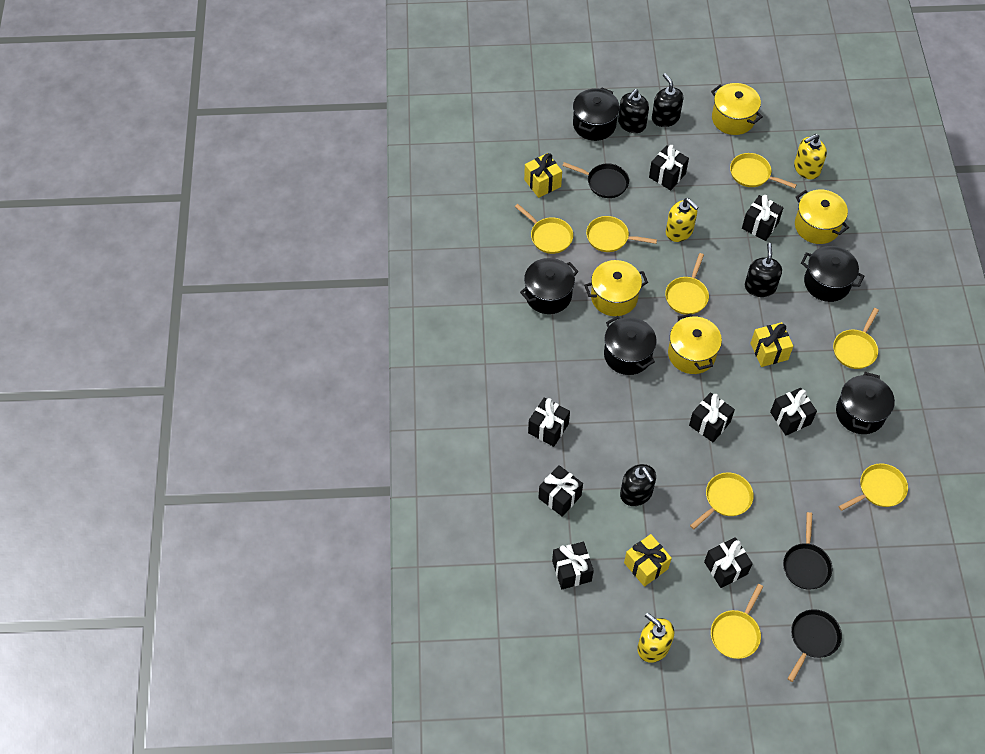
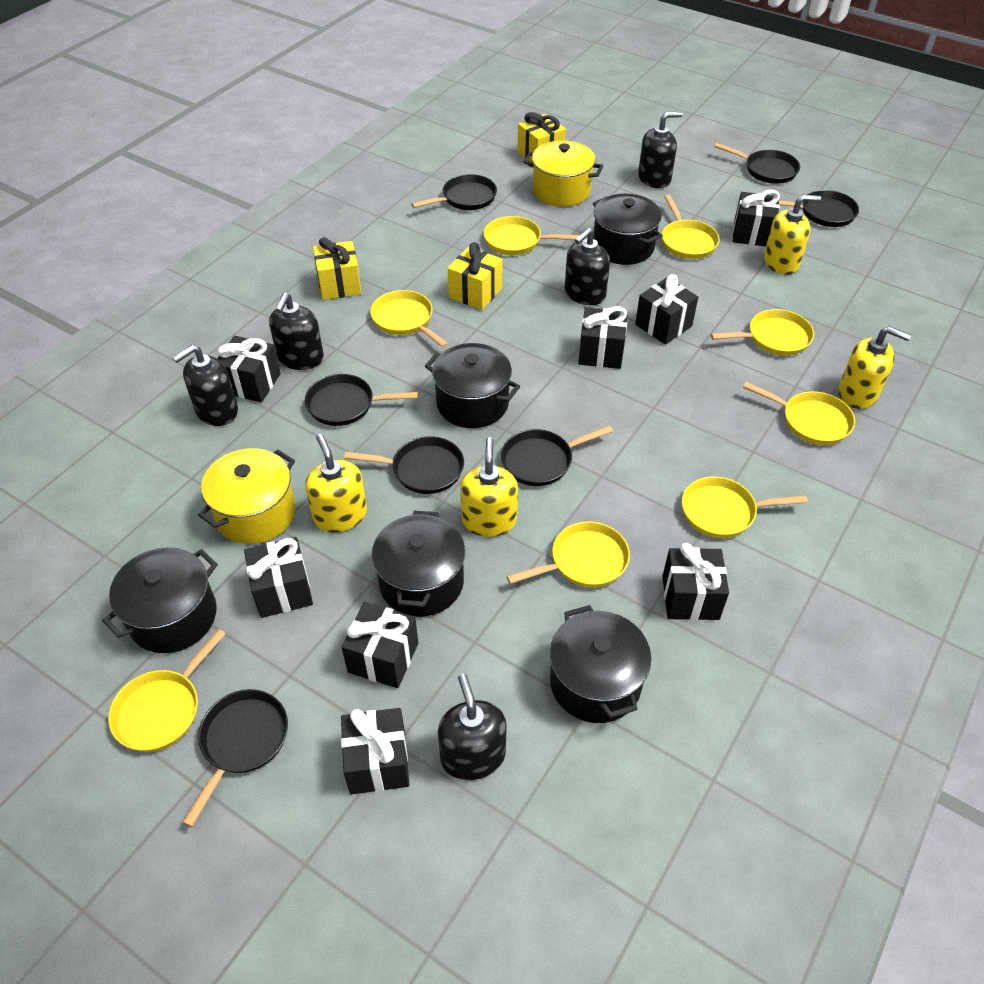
black pan: [562,162,629,198] [783,512,832,590] [787,609,842,682] = 3 -> [183,689,288,827] [305,374,418,426] [344,436,464,494] [412,174,497,210] [501,425,613,486] [714,143,800,184] [779,190,859,227] = 7
black soap dispenser: [618,89,649,133] [620,464,656,506] [652,73,683,127] [745,243,782,297] = 4 -> [172,345,238,426] [269,293,324,370] [438,674,507,780] [565,228,610,305] [638,112,682,188] = 5
yellow pot: [584,260,648,316] [668,314,722,374] [711,83,763,135] [795,190,849,244] = 4 -> [198,448,296,544] [523,140,603,207] = 2
yellow soap dispenser: [637,613,674,663] [666,198,699,242] [794,134,827,179] = 3 -> [305,434,367,533] [460,437,518,537] [764,195,821,275] [839,326,911,409] = 4

